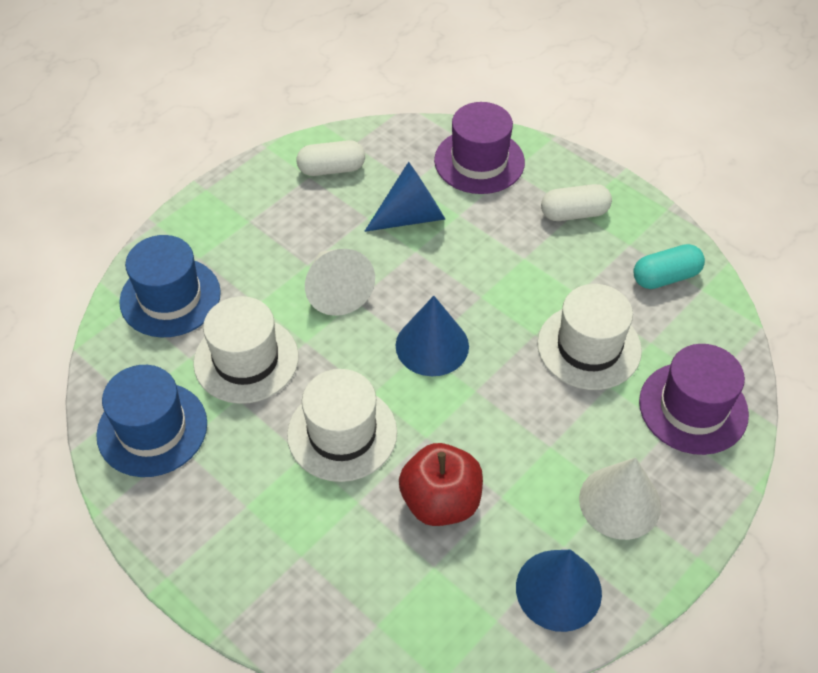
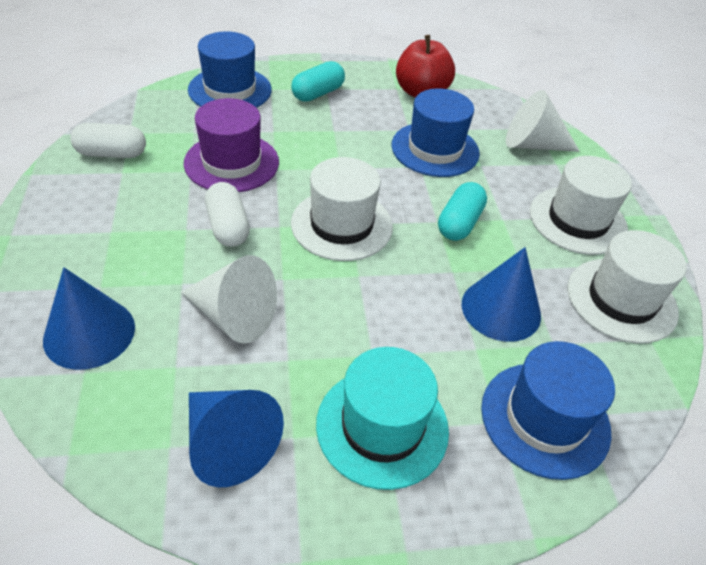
blue hat: [96,365,207,477] [119,235,221,337] = 2 -> [188,31,272,108] [392,88,480,177] [481,341,615,480] = 3
purple hat: [434,102,525,194] [639,344,749,455] = 2 -> [184,98,279,192] = 1
turquoise capsule: [633,244,705,289] = 1 -> [291,61,345,102] [438,182,487,241] = 2
turquoise hat: none = 0 -> [316,347,449,490] = 1

